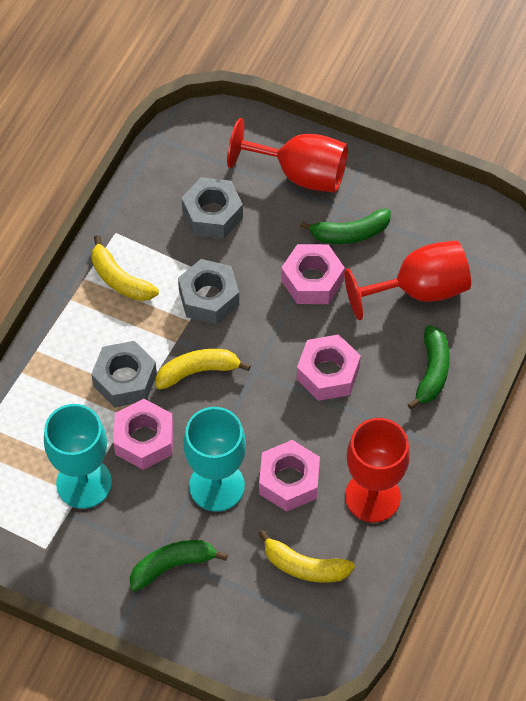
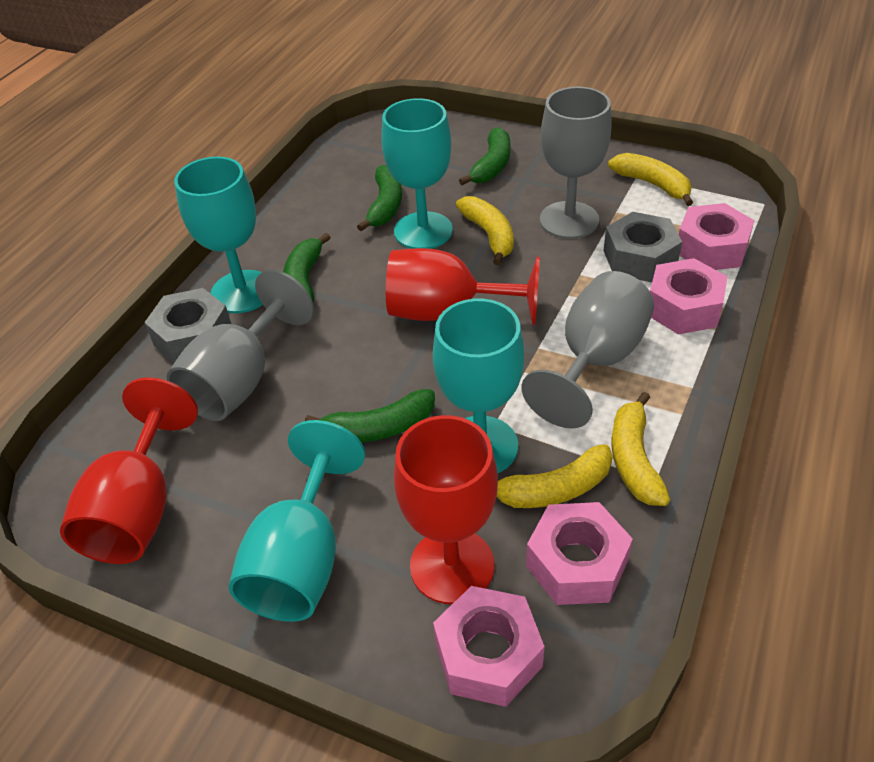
green banana: [130,540,228,591] [300,209,391,244] [408,325,450,410] = 3 -> [283,233,331,304] [305,389,435,442] [357,165,402,231] [459,127,510,185] = 4
grey goblet: none = 0 -> [167,270,314,421] [522,271,654,428] [540,87,612,239] = 3
grey nut: [91,341,157,408] [178,259,239,324] [182,177,243,239] = 3 -> [144,288,231,363] [603,212,682,282] = 2
turquoise goblet: [44,404,112,509] [183,407,246,512] = 2 -> [174,157,263,313] [229,420,365,622] [382,98,453,249] [433,299,524,473] = 4
yellow banana: [92,235,159,301] [156,349,251,390] [258,530,355,583] = 3 -> [456,196,514,265] [497,444,613,508] [608,153,693,206] [612,392,670,506] = 4

